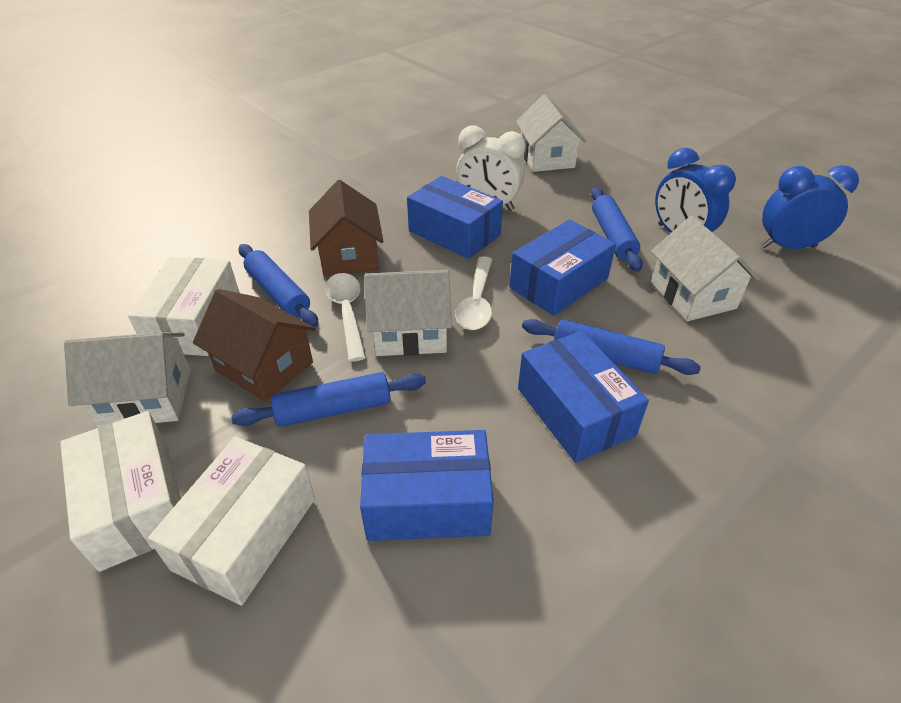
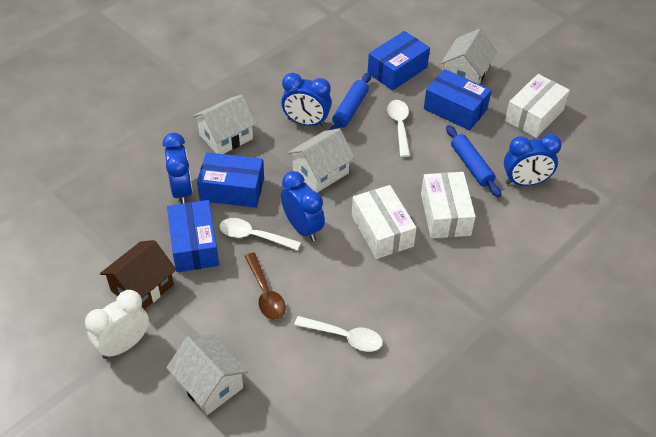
blue clock: [655,148,736,233] [761,165,859,249] = 2 -> [163,133,193,204] [281,73,332,127] [281,171,325,241] [504,134,562,186] = 4
blue rolling pin: [231,372,426,427] [238,244,319,327] [522,319,701,375] [591,188,643,272] = 4 -> [330,72,371,130] [446,125,501,197] = 2
brown house: [193,289,316,402] [309,180,384,276] = 2 -> [100,240,176,309] = 1
brown spoon: none = 0 -> [245,252,286,320] = 1
white spoon: [325,273,366,362] [455,256,492,330] = 2 -> [219,218,301,251] [294,316,383,352] [387,100,410,157] = 3

